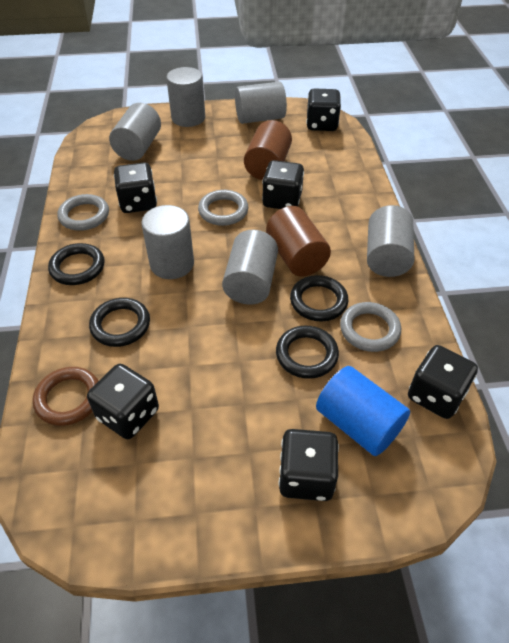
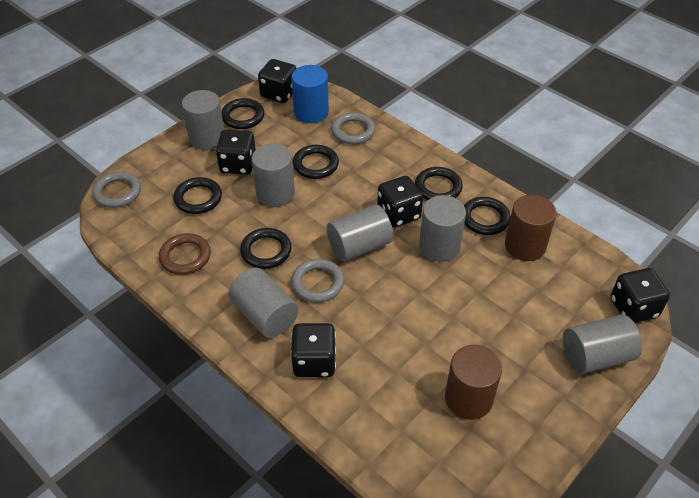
black dice: [87,364,159,439] [114,163,157,213] [262,160,304,209] [279,429,339,501] [306,88,341,131] [408,345,478,419] = 6 -> [216,130,256,175] [258,59,297,103] [291,323,336,377] [377,176,423,228] [611,268,670,323] = 5
black ring: [48,243,105,285] [89,298,150,347] [276,326,339,379] [290,275,348,321] = 4 -> [173,177,222,214] [221,98,265,129] [240,228,292,269] [293,145,339,179] [415,167,463,200] [464,197,511,235] = 6

